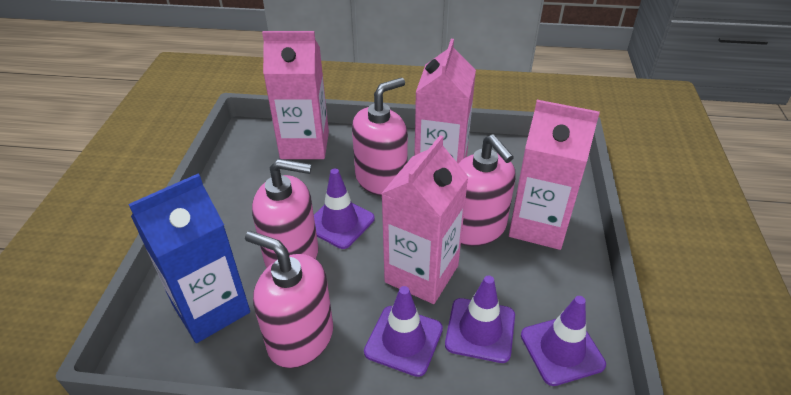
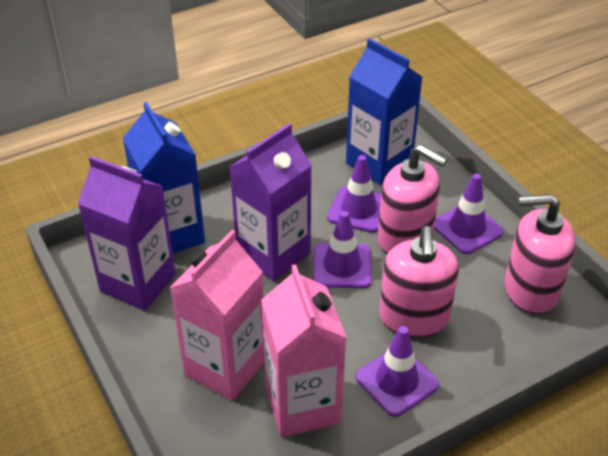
blue carton: [129,174,250,343] = 1 -> [123,102,205,253] [346,38,422,185] = 2
pink carton: [262,31,329,159] [381,135,468,304] [414,39,476,163] [509,100,600,250] = 4 -> [170,230,265,401] [261,264,346,437] = 2
pink soap dispenser: [245,231,333,368] [252,159,318,268] [352,78,408,196] [458,134,515,246] = 4 -> [378,144,447,254] [379,226,459,338] [504,194,576,315] = 3
purple carton: none = 0 -> [78,156,176,311] [230,123,312,281] = 2

